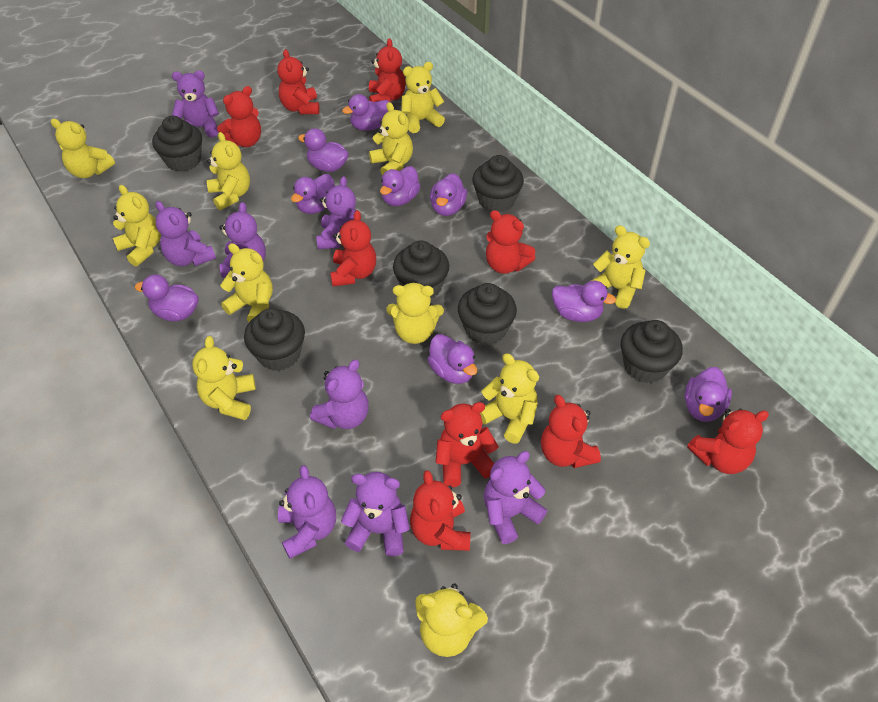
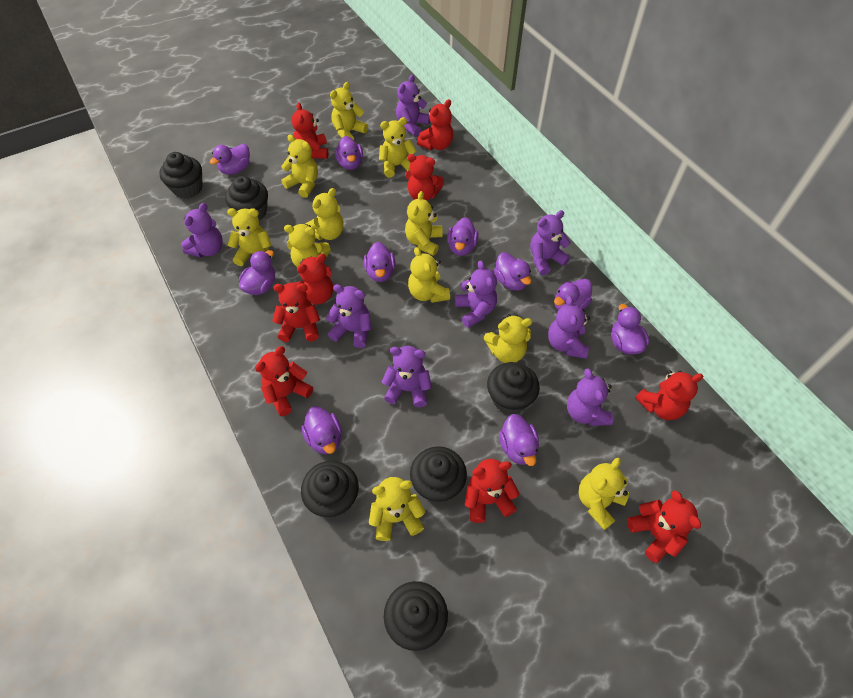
purple duck: [135,275,199,321] [291,174,335,214] [298,128,349,172] [342,94,389,131] [380,166,420,206] [427,334,477,384] [430,173,467,216] [552,281,616,322] [685,367,732,422] = 9 -> [210,144,250,175] [239,250,275,295] [302,406,342,454] [335,136,363,170] [364,242,395,282] [447,217,479,256] [494,252,532,291] [499,414,539,466] [554,279,592,310] [611,304,649,355] = 10

